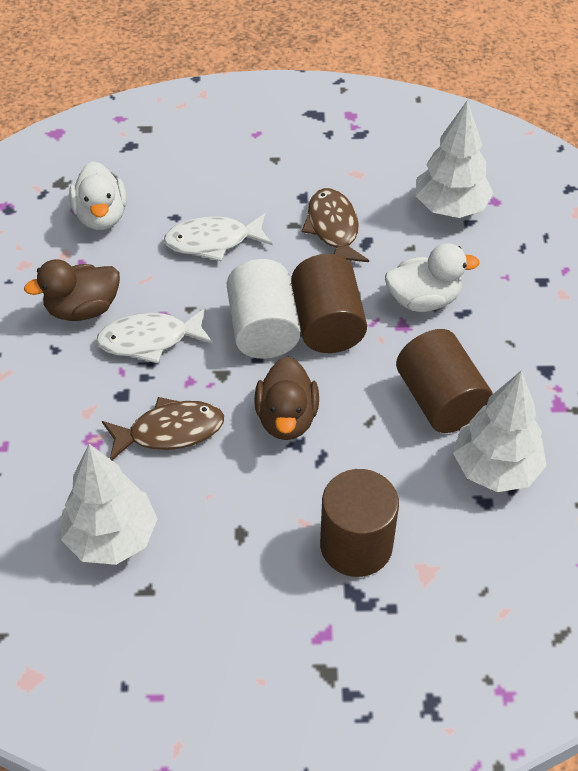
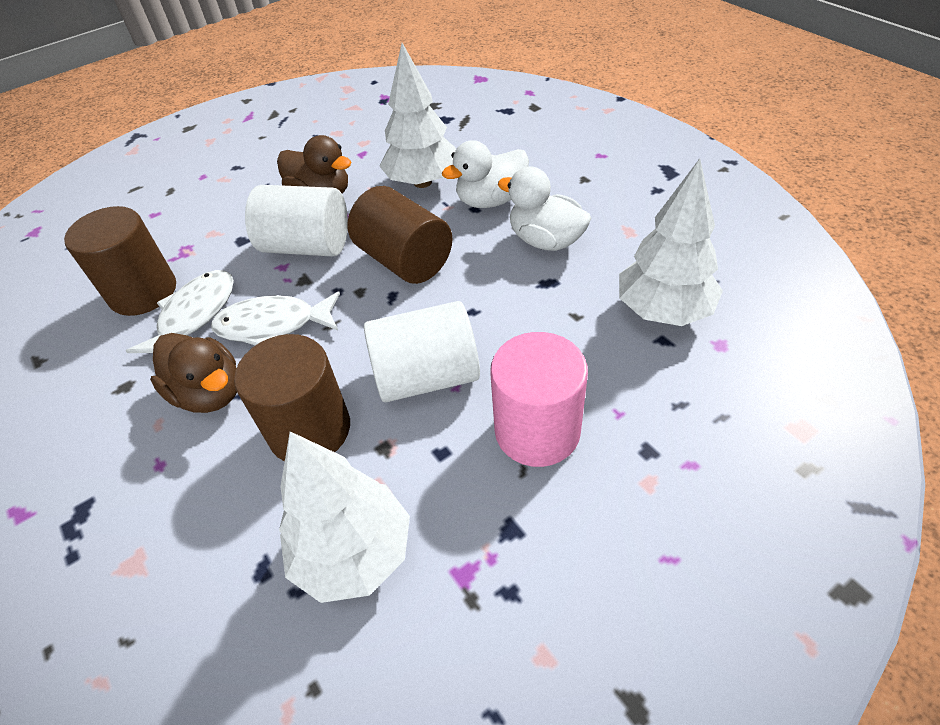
brown fish: [102,397,224,460] [302,188,369,262] = 2 -> none = 0
pink cylinder: none = 0 -> [490,332,588,467] = 1
white cylinder: [227,259,301,359] = 1 -> [245,185,348,257] [364,301,480,402] = 2

